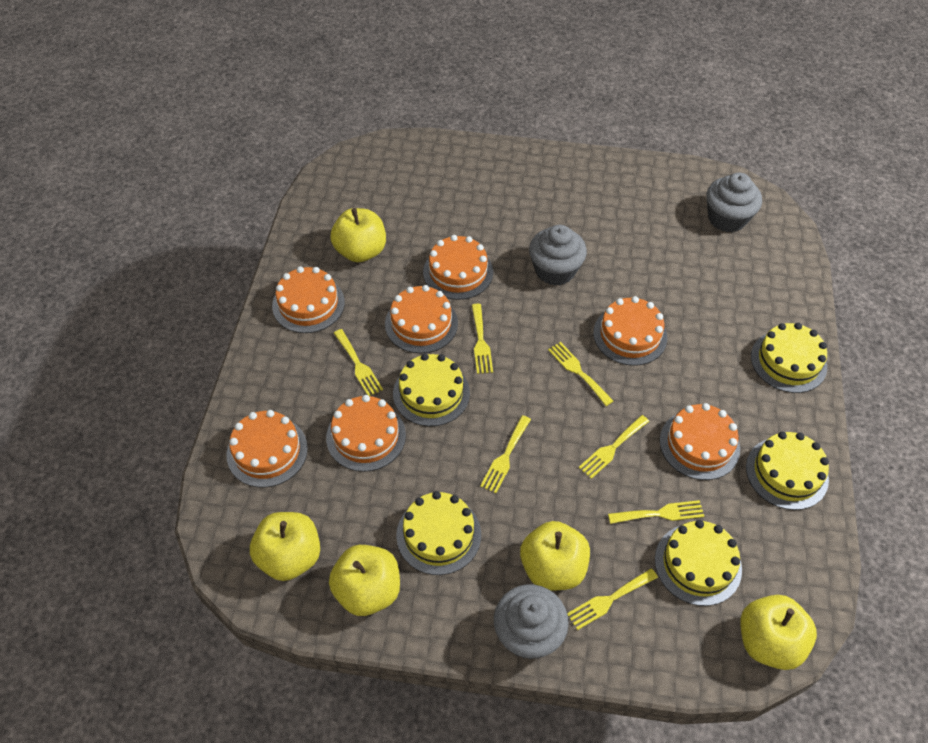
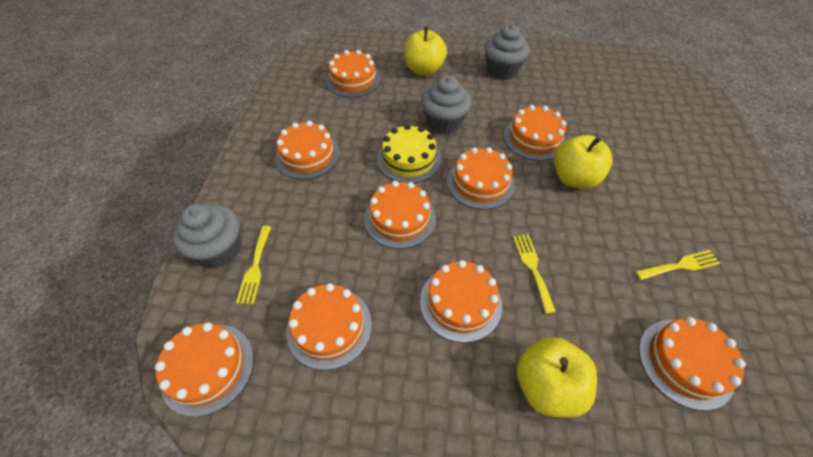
orange cake: [226,410,308,488] [272,266,345,333] [326,395,406,472] [385,285,458,353] [423,235,493,300] [593,296,667,366] [660,403,740,480] = 7 -> [155,322,254,417] [275,121,340,180] [286,283,372,370] [326,50,381,98] [364,181,436,249] [420,260,502,343] [447,147,515,210] [504,105,566,161] [639,317,746,411] = 9
yellow apple: [250,512,320,581] [329,545,400,616] [330,208,386,262] [520,521,590,591] [741,595,817,670] = 5 -> [404,26,447,75] [517,337,597,417] [554,135,612,189] = 3
yellow cake: [393,353,470,426] [396,491,481,575] [655,520,742,606] [746,432,829,510] [751,323,827,393] = 5 -> [377,124,441,183] = 1
yellow fork: [334,329,383,396] [472,304,493,374] [480,415,531,493] [548,342,613,406] [567,568,658,630] [579,415,649,479] [608,500,704,524] = 7 -> [236,226,271,304] [513,234,556,314] [635,250,721,280] = 3

